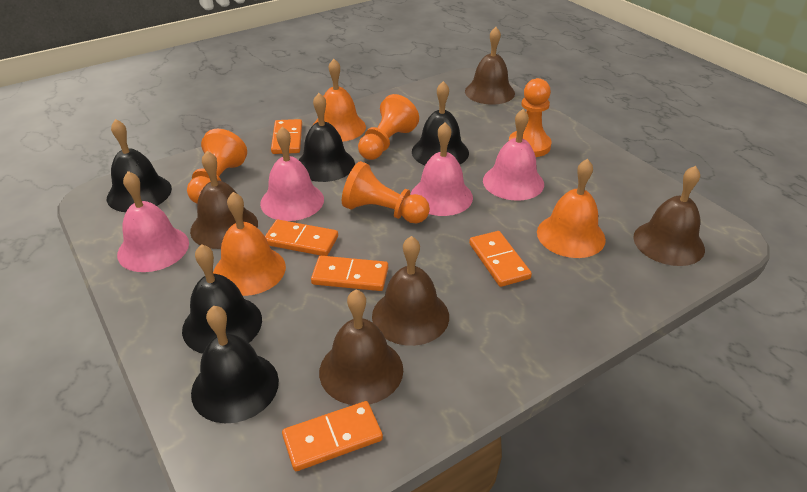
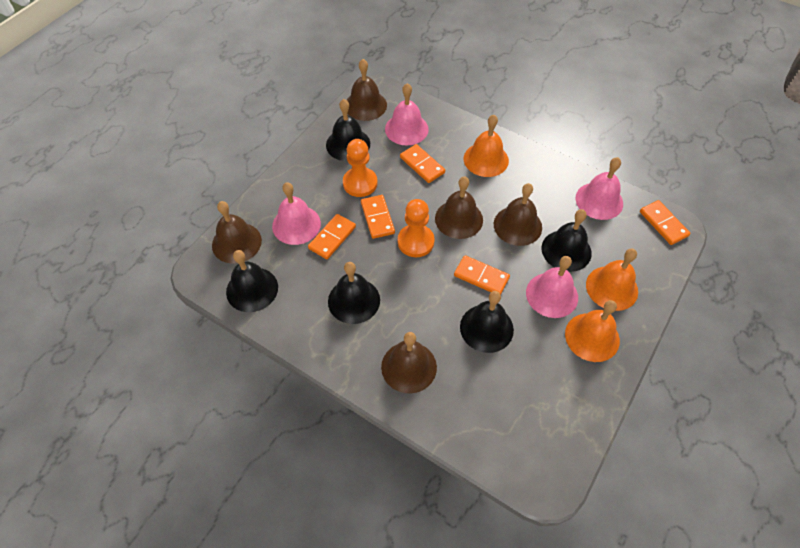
orange pawn: [187,129,247,204] [342,161,430,223] [358,94,419,160] [509,78,552,157] = 4 -> [343,139,378,197] [398,199,435,257] = 2

